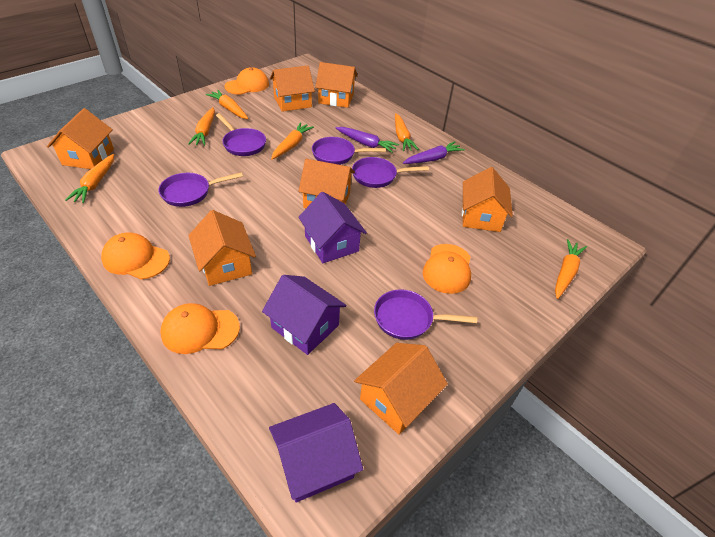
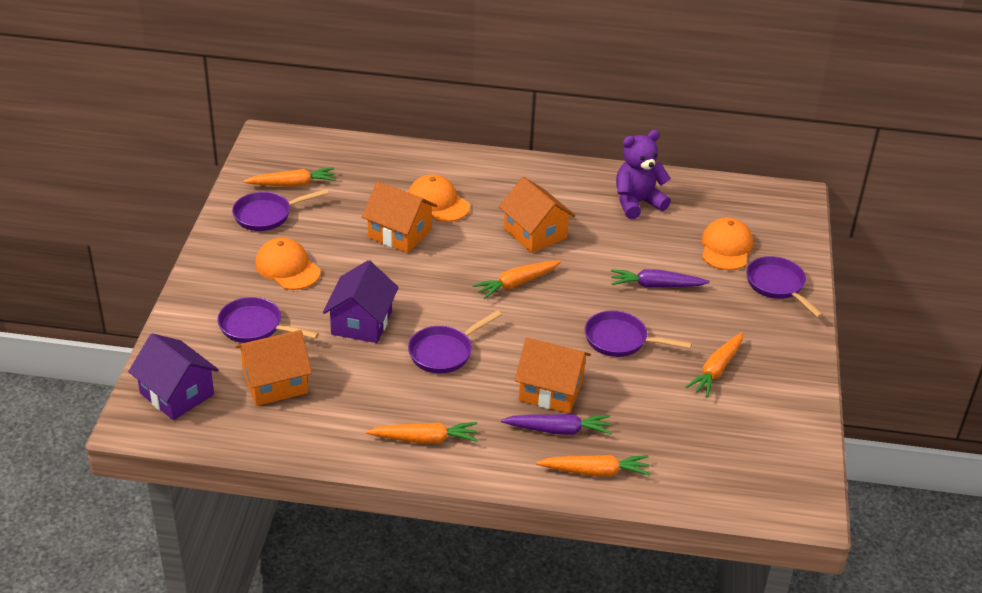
orange cap: [101,232,170,280] [160,303,240,354] [225,67,269,95] [423,244,471,294] = 4 -> [255,238,321,290] [408,175,470,222] [702,218,753,270] = 3
orange carrot: [65,154,114,203] [188,107,215,146] [206,90,248,119] [271,122,314,159] [395,113,419,151] [555,239,587,299] = 6 -> [243,167,336,187] [366,422,478,444] [472,260,562,299] [536,455,651,476] [685,332,743,397] = 5
orange house: [47,108,114,169] [188,210,256,286] [270,66,315,112] [299,159,355,208] [315,62,357,108] [354,343,448,434] [462,167,513,232] = 7 -> [236,330,312,406] [362,181,437,253] [499,177,575,253] [515,338,591,413] = 4
purple house: [262,275,346,355] [269,403,363,502] [298,192,367,263] = 3 -> [128,333,219,420] [323,260,399,343] = 2
purple teddy bear: none = 0 -> [616,130,671,219] = 1

